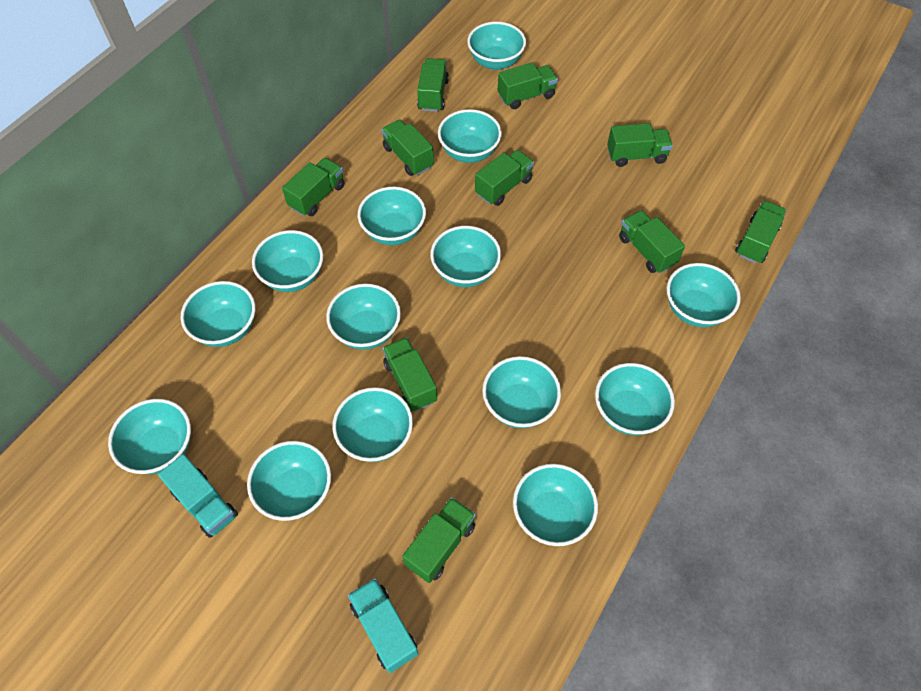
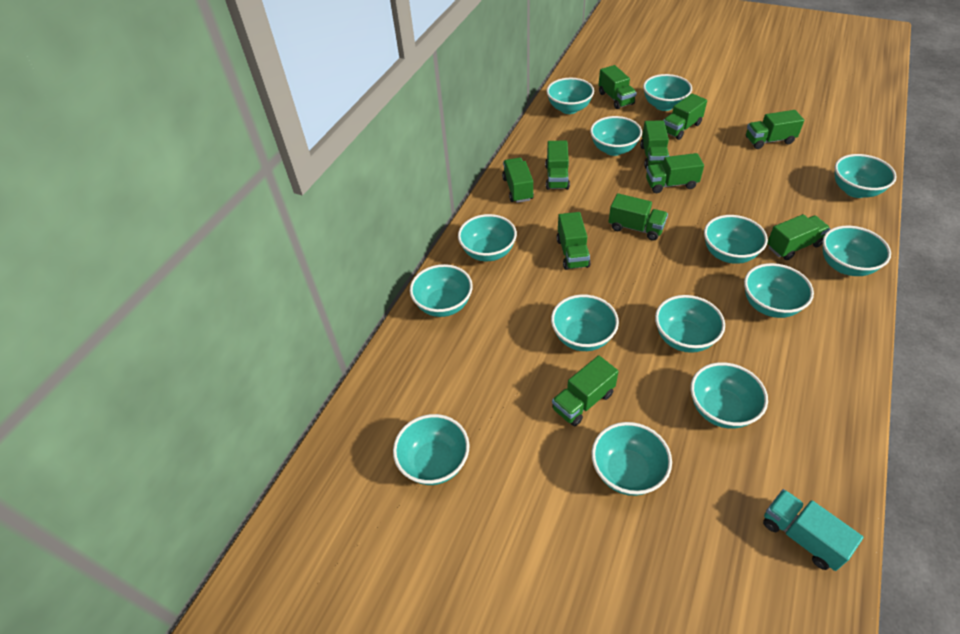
green truck: [282,158,344,216] [381,120,434,176] [383,337,437,412] [402,497,476,583] [417,58,449,112] [475,150,534,206] [498,63,558,109] [607,123,673,167] [619,210,685,273] [735,201,786,264] = 10 -> [502,158,534,203] [545,141,570,190] [552,355,619,426] [557,212,591,270] [599,65,637,109] [609,193,668,241] [640,120,669,169] [646,153,704,193] [663,93,707,140] [746,110,804,149] [767,214,830,260] = 11
turquoise truck: [158,454,238,538] [348,578,418,673] = 2 -> [763,489,863,571] = 1

